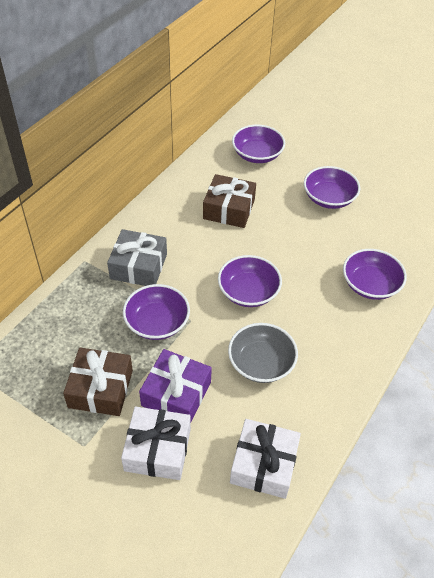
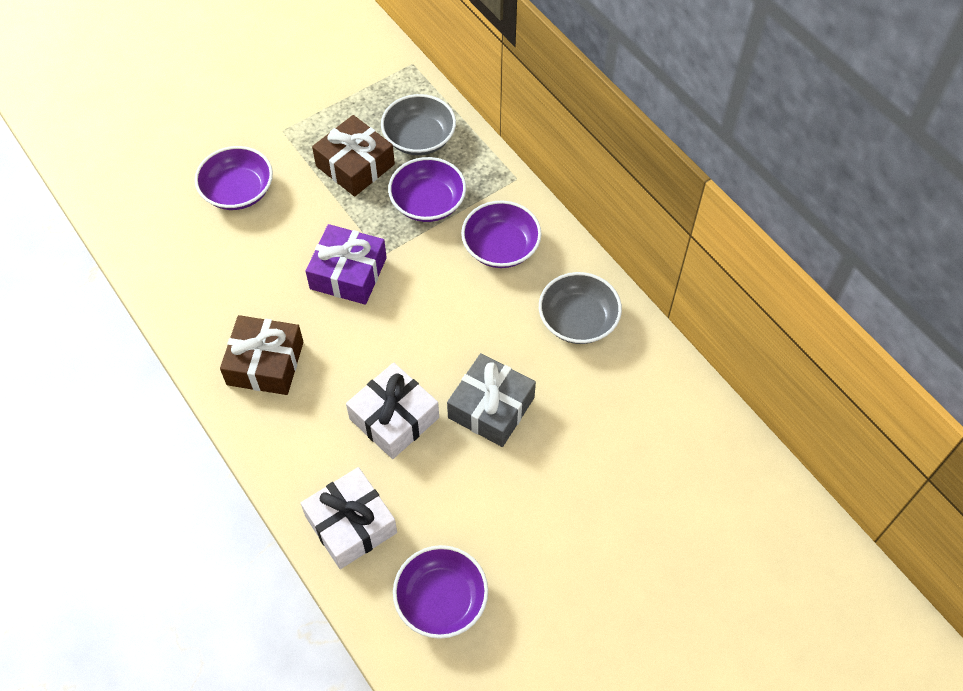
grey bowl: [228,323,298,383] = 1 -> [381,94,456,155] [539,272,622,344] = 2
purple bowl: [123,284,190,340] [218,255,282,307] [232,125,285,163] [304,166,360,209] [343,249,407,300] = 5 -> [195,146,273,210] [388,157,466,222] [393,545,488,639] [461,201,541,268] = 4

